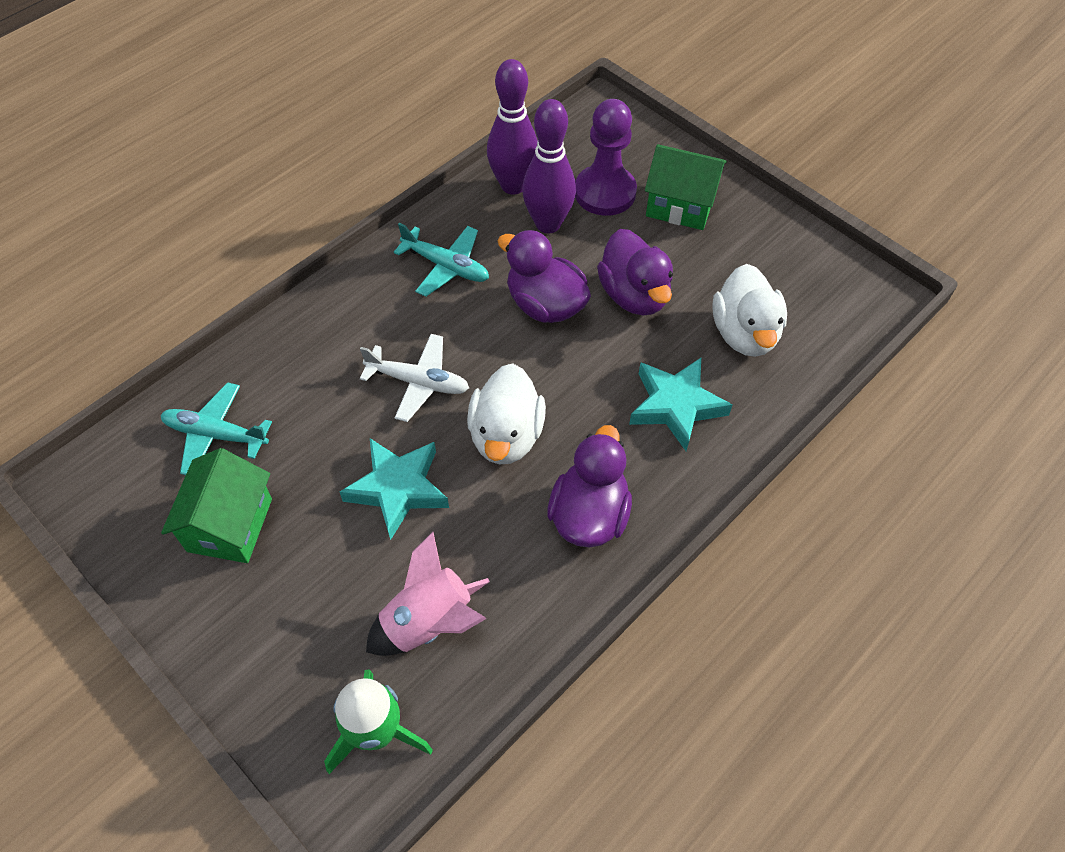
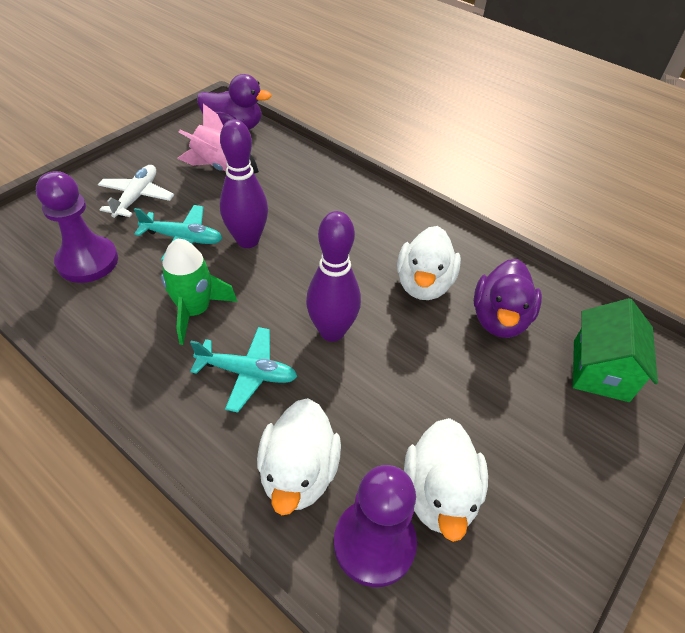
green house: [161,448,272,563] [645,144,727,230] = 2 -> [573,298,658,402] = 1
purple duck: [498,230,591,323] [547,425,632,547] [597,229,673,315] = 3 -> [197,74,272,130] [474,259,542,338] = 2
purple pawn: [575,99,637,216] = 1 -> [36,171,118,283] [334,465,417,587] = 2
turquoise star: [340,438,449,540] [629,358,733,451] = 2 -> none = 0
white duck: [467,363,546,464] [712,264,787,357] = 2 -> [257,398,341,515] [397,226,461,300] [404,418,488,542] = 3

